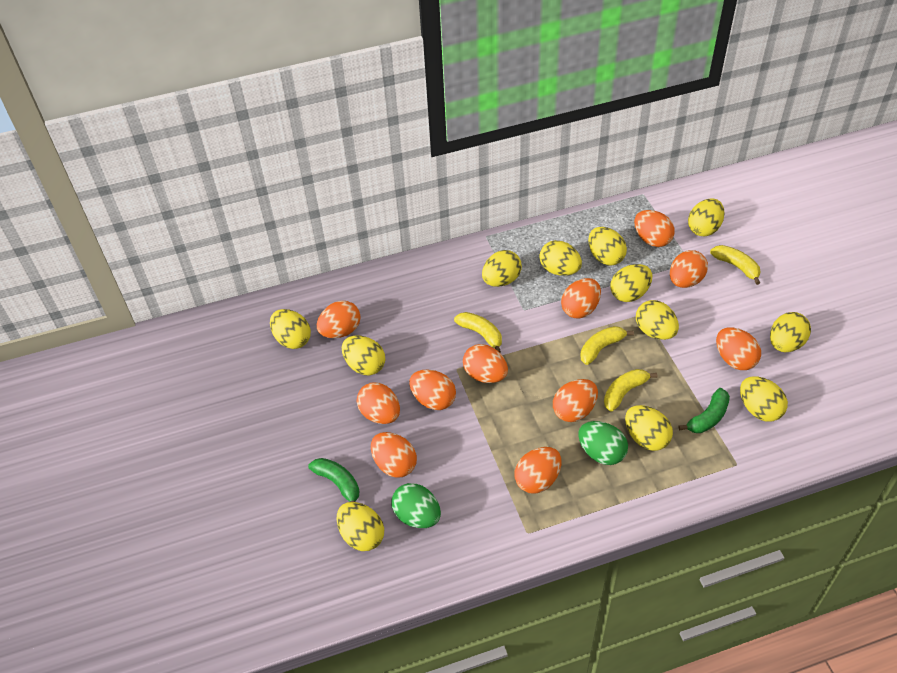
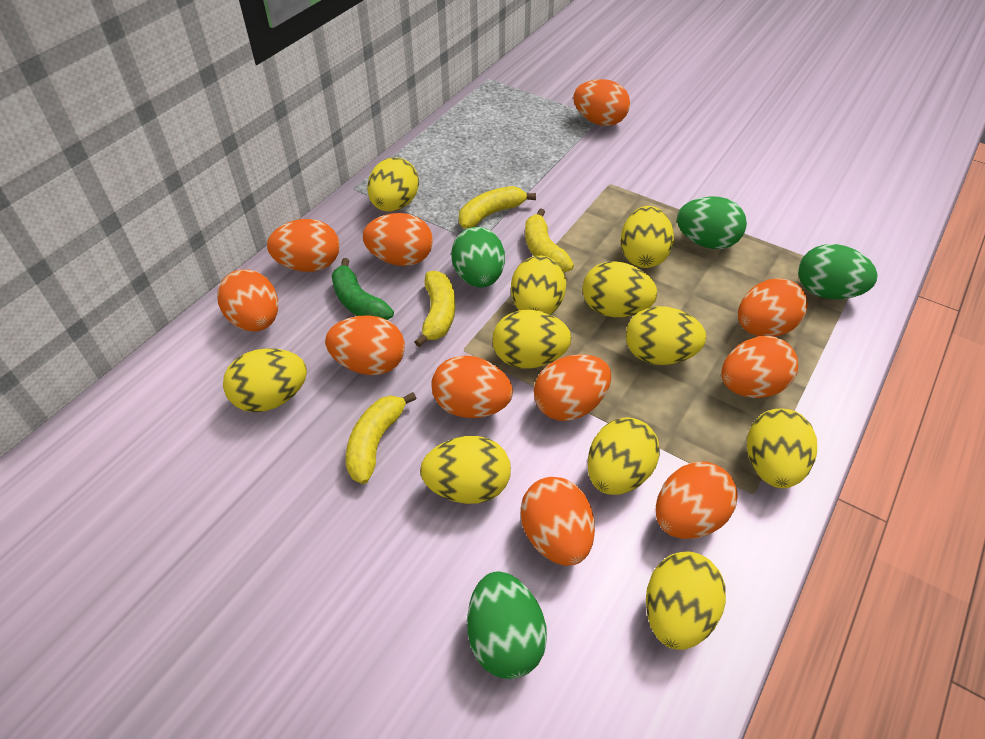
green banana: [308,458,360,502] [679,388,730,433] = 2 -> [331,258,394,320] = 1
green egg: [391,483,441,528] [578,421,628,465] = 2 -> [451,227,505,287] [467,571,547,679] [677,196,747,249] [798,244,878,299] = 4
yellow egg: [270,309,311,349] [337,502,384,551] [342,336,385,376] [482,250,522,287] [539,240,582,276] [588,227,627,266] [610,264,652,302] [625,405,673,451] [636,300,679,340] [688,198,725,236] [740,376,788,422] [770,312,811,352] = 12 -> [223,348,307,412] [367,157,419,212] [420,436,511,504] [492,310,572,369] [511,256,566,314] [583,261,657,317] [587,417,660,495] [621,206,674,268] [626,306,706,365] [646,552,726,650] [747,408,817,488] = 11

